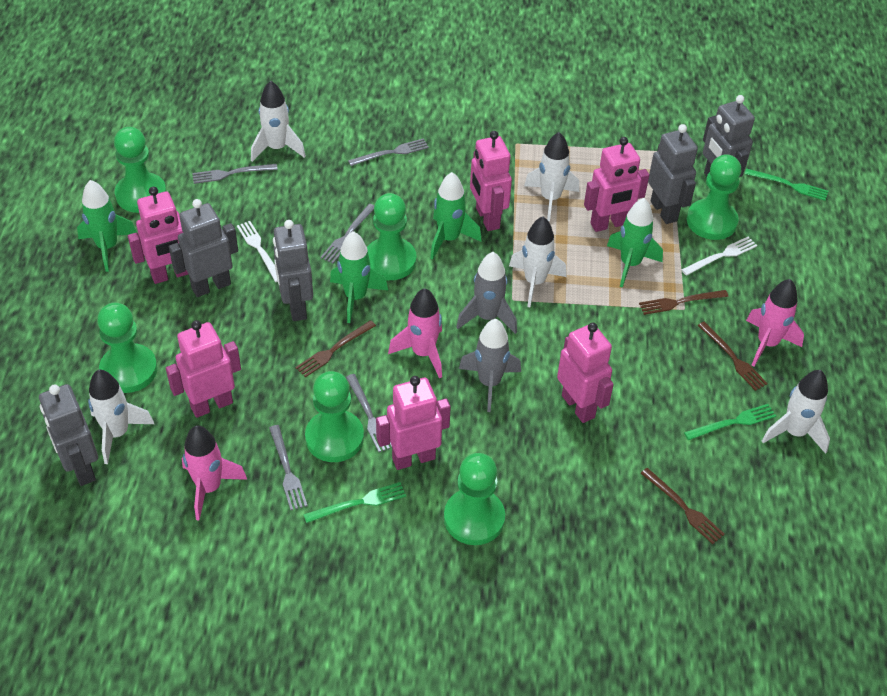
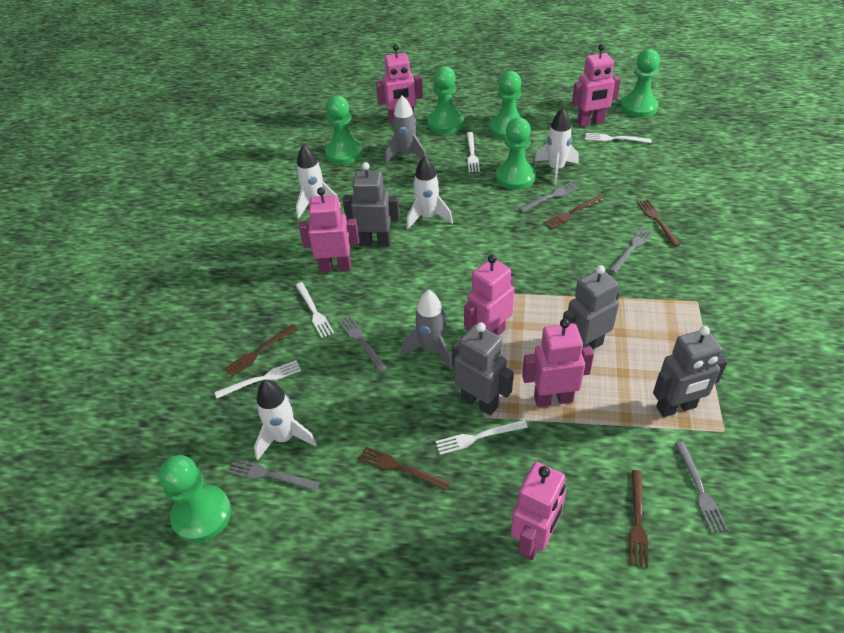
brown fork: [295,320,376,377] [639,290,728,315] [641,468,725,544] [698,322,768,391] = 4 -> [224,324,297,377] [359,447,451,491] [544,195,604,229] [629,470,648,568] [637,199,680,247] = 5
green fork: [303,482,406,523] [684,404,776,440] [745,168,828,201] = 3 -> none = 0
green rocket: [77,180,137,272] [330,231,388,323] [430,172,482,259] [607,198,663,287] = 4 -> none = 0
grey robot: [39,384,98,486] [169,199,238,297] [273,220,313,321] [648,124,698,224] [703,95,755,177] = 5 -> [343,162,400,247] [452,322,514,416] [563,265,620,349] [653,326,727,417] = 4
pink rocket: [182,425,247,521] [388,288,442,378] [746,279,804,367] = 3 -> none = 0
white fork: [237,221,278,282] [681,237,757,276] = 2 -> [215,360,301,398] [296,282,334,338] [435,420,528,455] [467,132,480,172] [585,133,651,143] = 5
white rocket: [88,369,154,464] [251,81,306,162] [509,217,567,307] [524,132,579,222] [762,370,830,454] = 5 -> [254,380,317,460] [296,145,341,219] [406,156,453,229] [535,108,579,185] = 4

